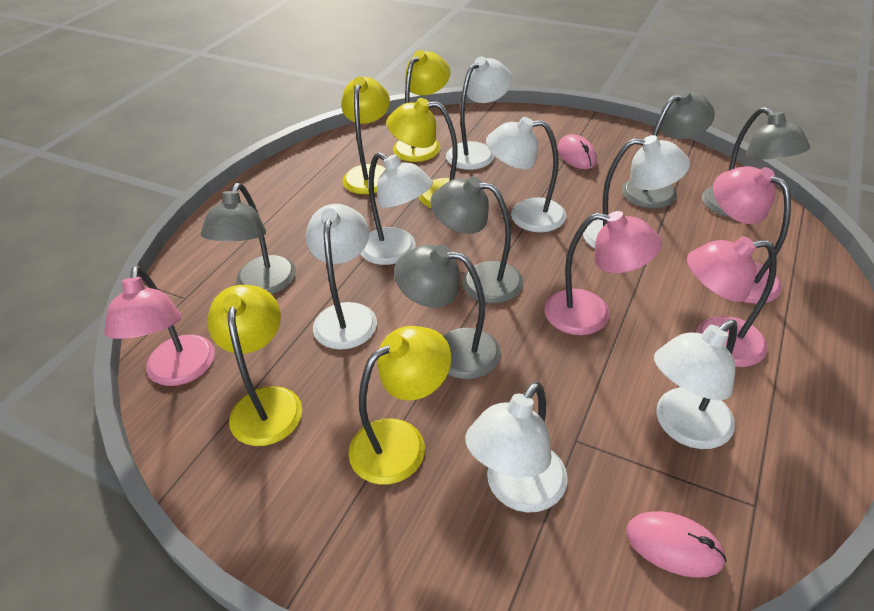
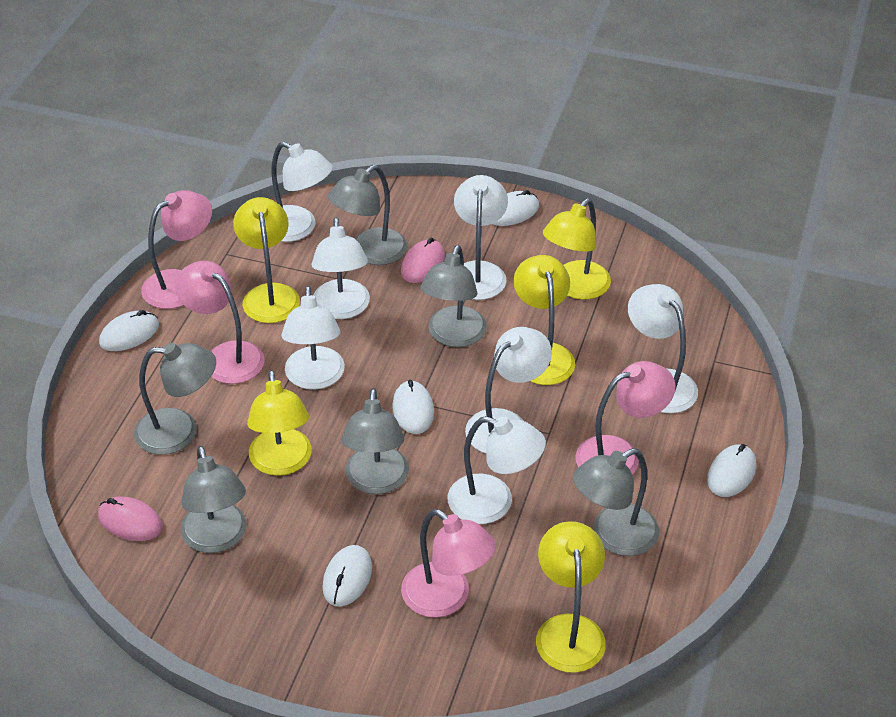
grey lamp: [201,183,296,294] [394,244,501,379] [430,176,523,304] [622,88,715,209] [702,107,810,217] = 5 -> [134,343,216,455] [180,446,247,553] [328,165,407,265] [342,388,409,494] [420,245,487,347] [573,448,659,556] = 6
white mouse: none = 0 -> [99,310,159,351] [322,545,372,607] [392,380,434,434] [493,190,539,226] [707,444,756,497] = 5

